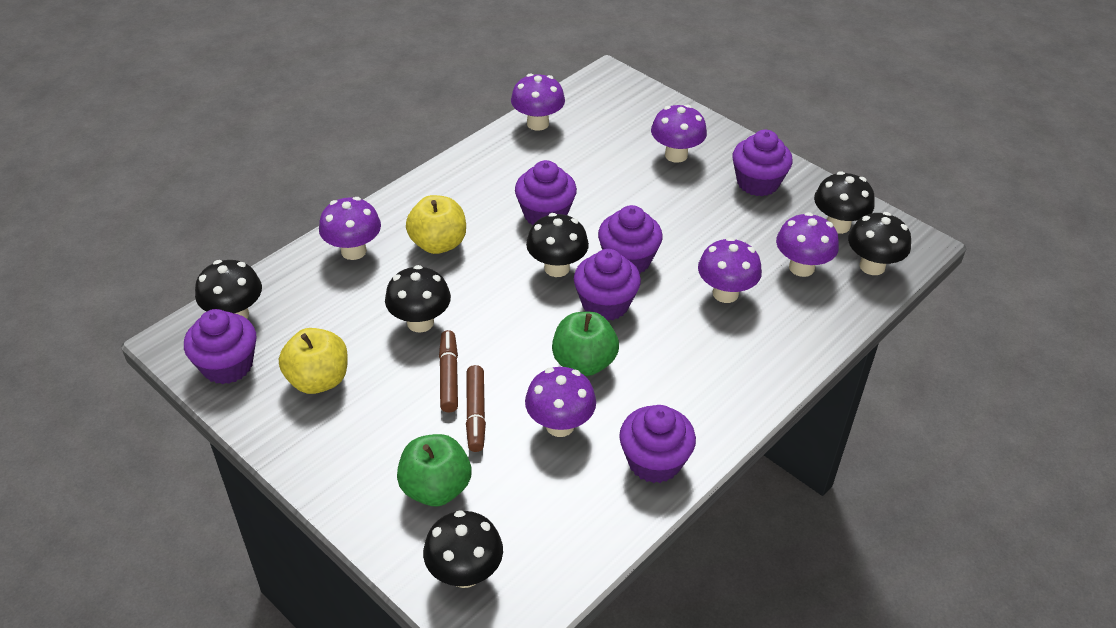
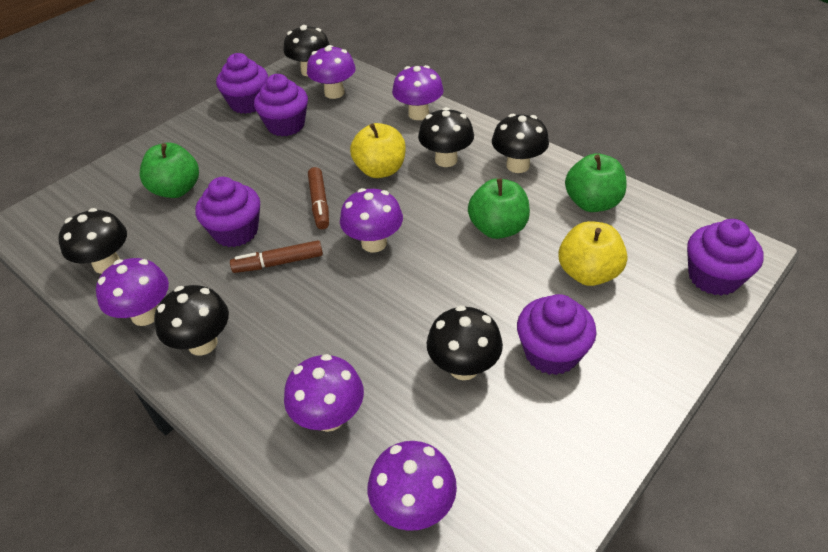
green apple: [397,434,471,506] [552,312,619,376] = 2 -> [139,143,199,198] [468,178,530,239] [565,153,627,212] = 3
purple cupcake: [184,309,256,384] [515,160,577,226] [574,249,641,321] [598,205,663,274] [619,405,696,483] [733,130,793,196] = 6 -> [195,177,260,247] [216,53,268,114] [254,74,308,136] [517,294,597,375] [687,219,764,296] = 5

